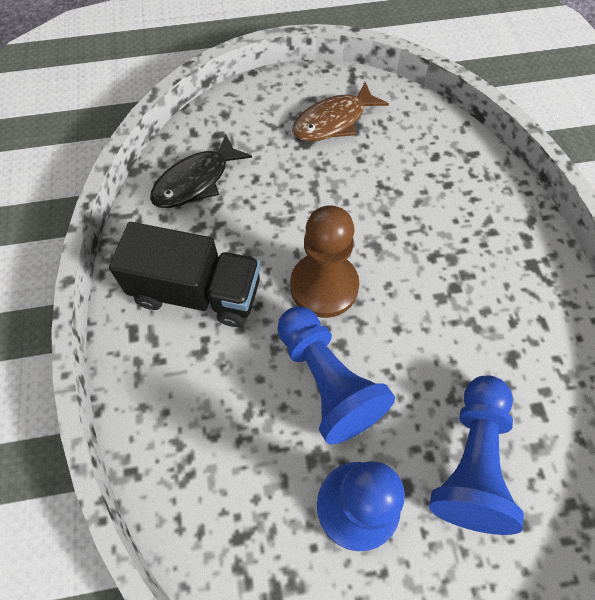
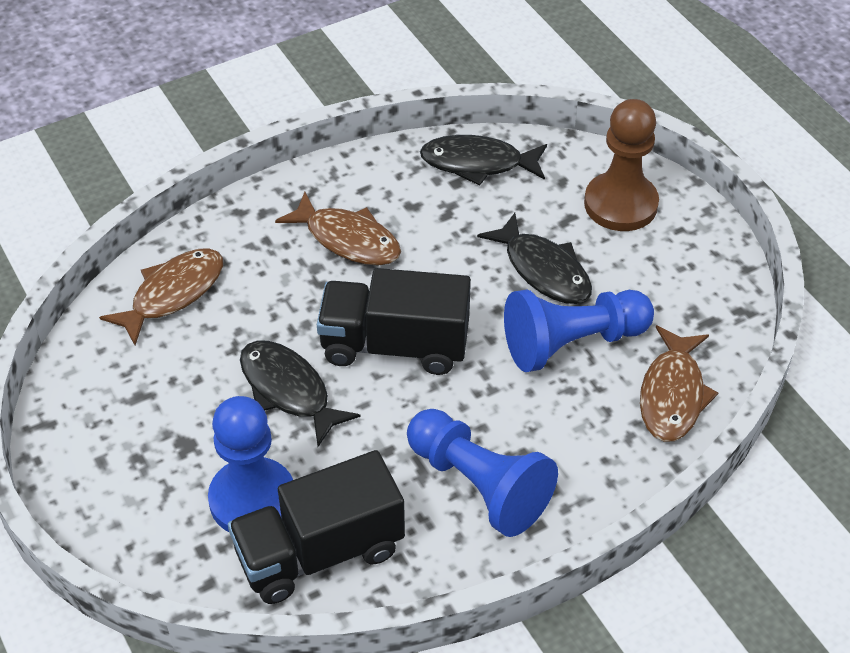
black fish: [150,133,252,208] = 1 -> [240,340,361,447] [420,135,547,186] [477,213,592,304] = 3
black truck: [109,222,261,327] = 1 -> [228,450,405,604] [317,268,471,375] = 2
brown fish: [292,82,389,142] = 1 -> [99,248,223,345] [275,192,401,265] [640,325,718,442] = 3

